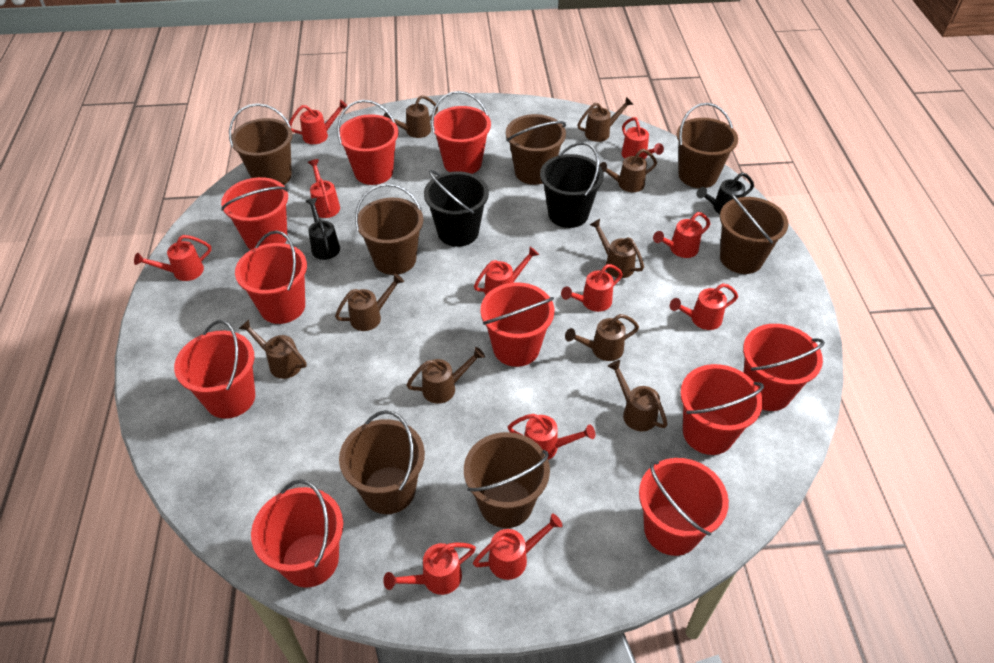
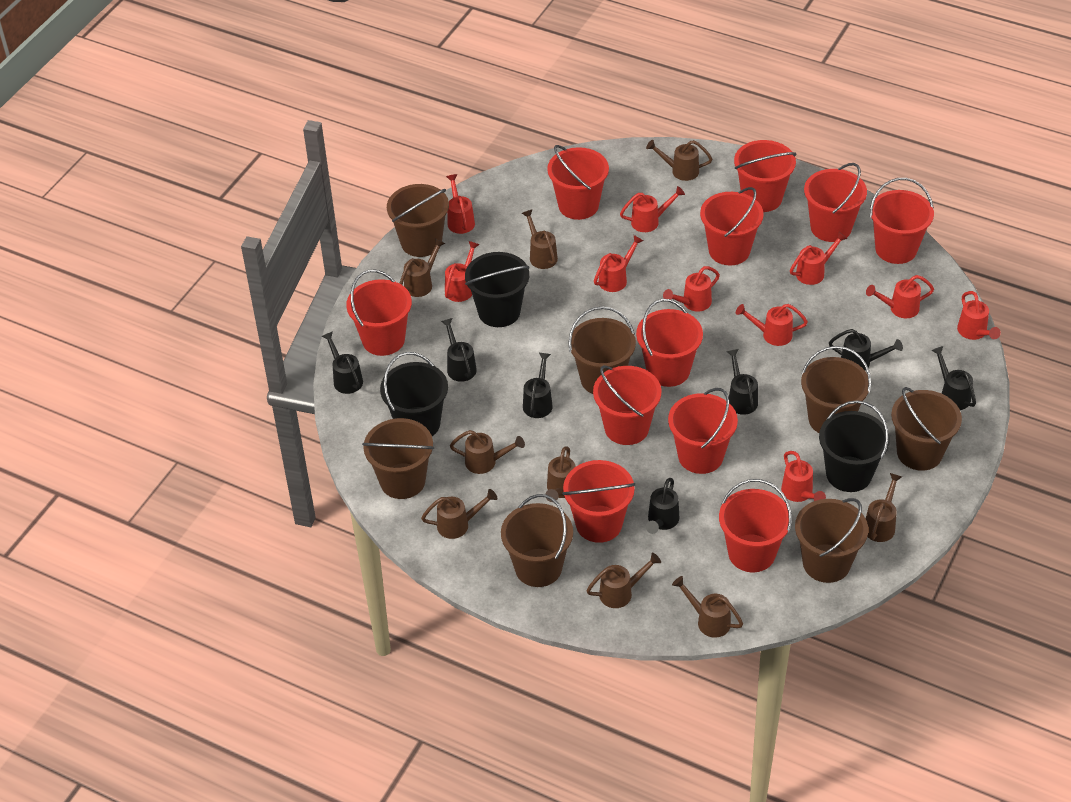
black bucket: [424,170,489,247] [540,142,604,228] = 2 -> [380,352,448,436] [465,252,530,327] [819,400,890,492] = 3
black watering can: [305,198,340,260] [696,172,754,214] = 2 -> [322,331,363,394] [441,318,477,382] [523,353,553,418] [646,478,680,534] [727,349,758,415] [829,329,903,370] [931,346,976,410] = 7
red bucket: [174,320,255,419] [221,177,288,250] [235,230,307,324] [251,480,343,587] [337,100,399,185] [431,91,491,174] [480,282,554,367] [639,458,729,556] [680,364,764,455] [743,324,825,411] = 10 -> [346,270,412,356] [547,145,609,220] [562,460,635,543] [593,365,661,445] [636,299,703,387] [668,388,738,474] [700,187,764,265] [719,479,792,572] [734,140,797,212] [804,163,867,242] [870,178,934,264] = 11
red watering can: [134,235,211,281] [289,100,347,144] [308,159,340,218] [383,543,476,595] [473,514,563,580] [474,247,539,295] [508,414,595,460] [561,264,623,312] [621,117,664,160] [653,212,710,258] [670,283,738,330] = 11 -> [445,241,480,302] [446,174,475,234] [594,235,643,292] [620,186,685,232] [663,266,720,312] [736,304,808,346] [781,451,826,502] [790,231,847,285] [866,275,934,318] [957,291,1001,340] = 10

